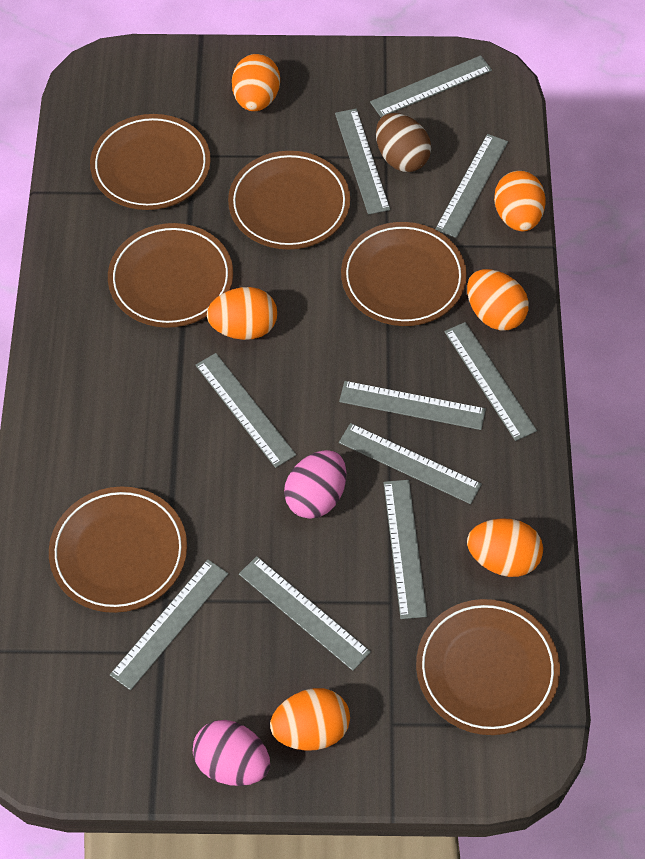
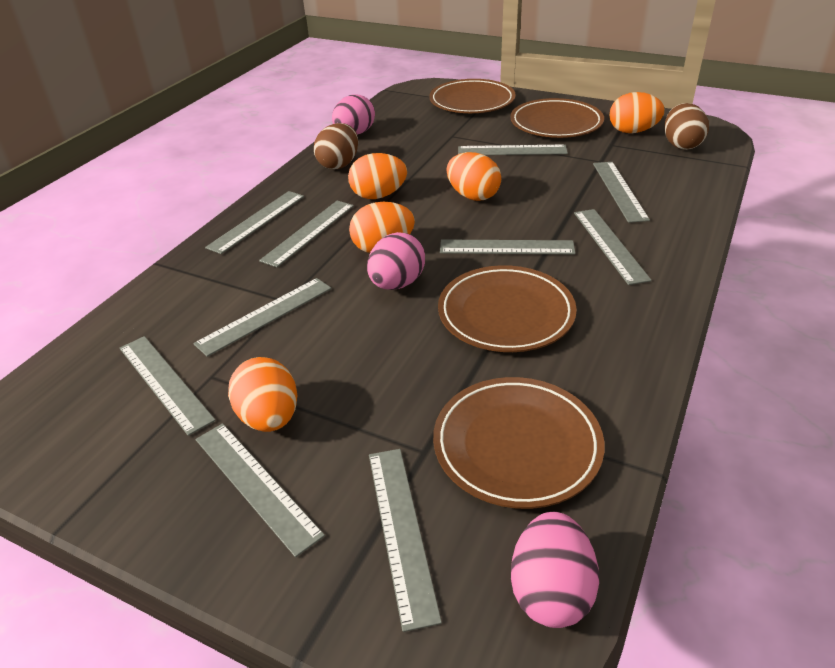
brown egg: [376,113,431,172] = 1 -> [314,123,358,169] [664,103,709,150] = 2
brown plate: [49,487,187,613] [90,114,211,210] [108,223,233,328] [228,151,350,249] [341,222,467,326] [416,599,560,735] = 6 -> [429,79,516,113] [433,377,604,509] [438,265,577,352] [510,98,604,138] = 4
orange egg: [207,287,277,340] [232,54,280,111] [270,688,350,751] [467,269,529,331] [467,518,543,577] [494,171,546,231] = 6 -> [228,357,297,432] [348,153,407,199] [349,202,415,253] [446,152,501,201] [610,92,665,133] = 5
pink egg: [193,720,270,786] [284,450,346,519] = 2 -> [332,95,375,135] [367,232,425,290] [511,512,599,628] = 3

